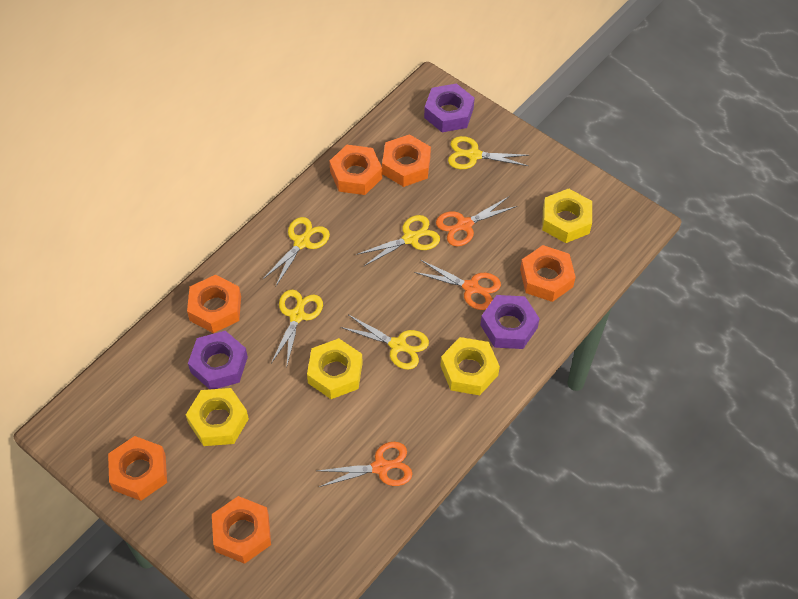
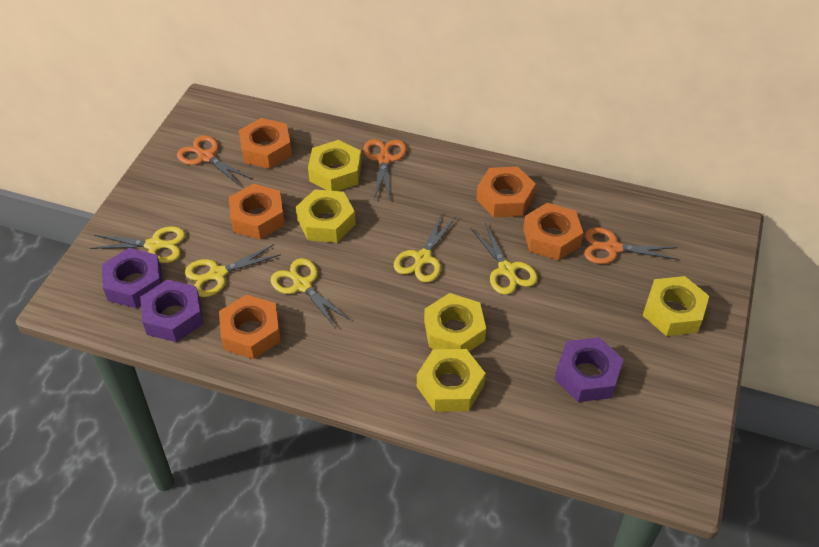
orange nut: [108,436,167,501] [187,275,241,333] [212,496,271,564] [329,145,382,195] [382,134,431,187] [520,245,576,302] = 6 -> [219,295,281,359] [229,184,285,240] [239,118,292,169] [476,167,536,217] [523,203,583,260] = 5
yellow nut: [186,388,249,446] [307,338,363,399] [440,337,500,395] [542,188,592,243] = 4 -> [296,189,356,243] [308,140,362,191] [417,349,485,412] [424,293,486,352] [643,276,709,336] = 5

